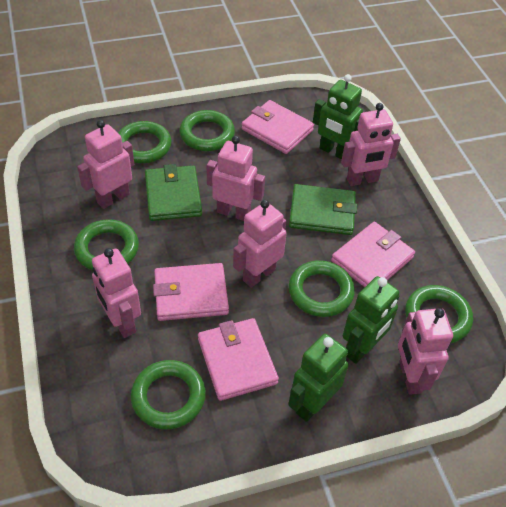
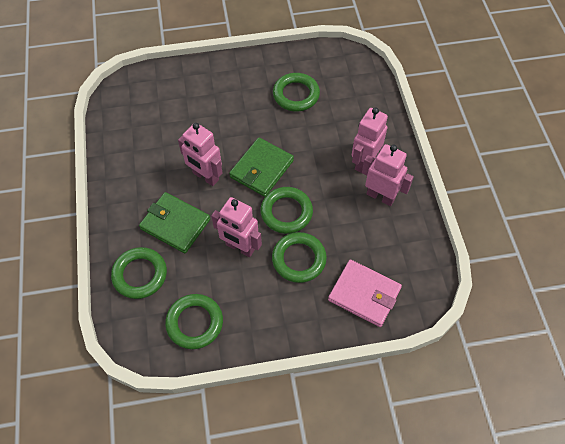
green ring: [74,219,139,271] [118,121,172,163] [131,360,206,429] [179,110,235,151] [289,260,355,317] [405,285,473,343] = 6 -> [111,247,167,299] [165,294,223,349] [261,187,313,234] [272,232,327,283] [273,73,320,112] = 5
green robot: [288,334,349,422] [313,74,363,159] [343,276,399,364] = 3 -> none = 0
pink robot: [77,120,134,209] [92,248,141,338] [207,136,265,221] [233,200,287,288] [341,103,401,186] [398,308,453,395] = 6 -> [178,123,222,186] [211,197,262,257] [352,107,388,173] [362,144,414,206] = 4
pink wallet: [153,263,229,321] [198,318,279,401] [241,100,314,154] [331,222,415,287] = 4 -> [328,260,402,327] = 1

